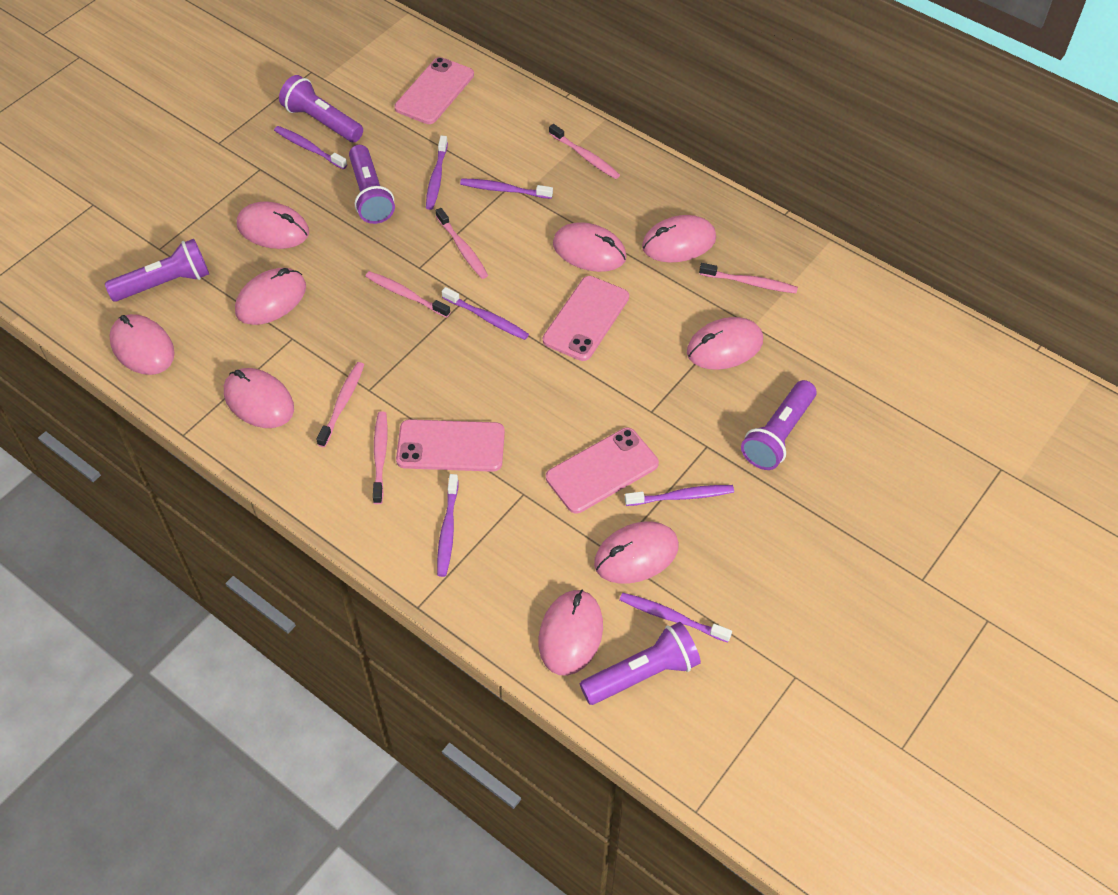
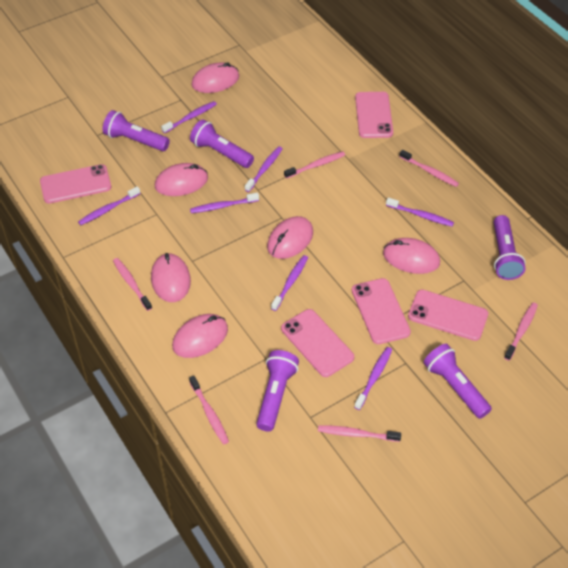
pink mouse: [109,314,175,375] [224,368,294,428] [235,268,306,325] [237,201,309,249] [539,590,603,676] [553,223,627,272] [594,522,679,584] [642,215,716,262] [687,317,763,370] = 9 -> [151,253,191,302] [155,163,208,196] [172,314,228,358] [191,63,239,93] [267,216,313,259] [383,238,440,274] = 6
pink phone: [395,57,474,124] [396,419,505,472] [543,276,629,361] [546,428,659,514] = 4 -> [40,164,111,204] [281,309,354,377] [352,278,411,344] [355,92,393,138] [408,290,488,341] = 5

